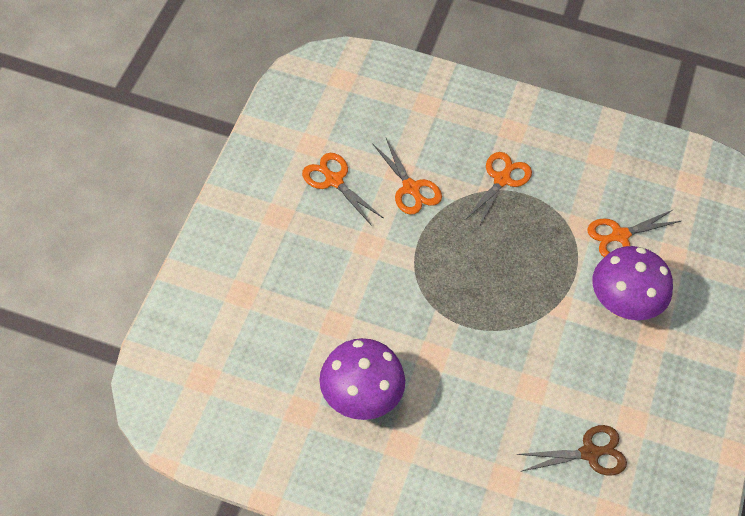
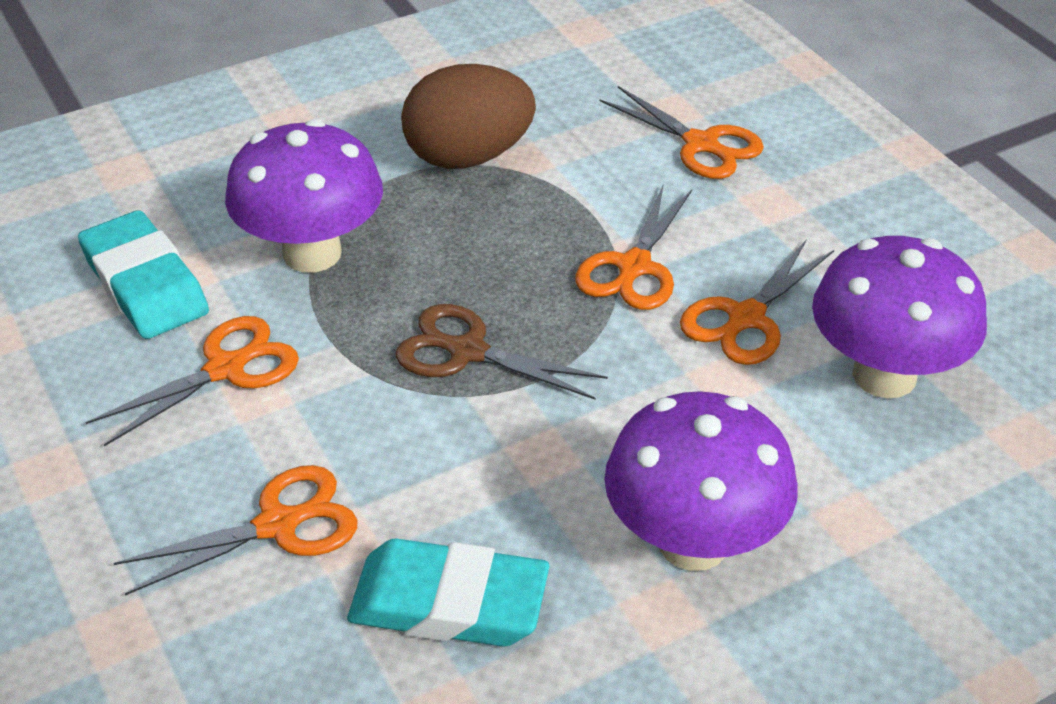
brown egg: none = 0 -> [401,64,536,169] = 1
orange scissors: [302,153,383,226] [372,138,442,215] [465,152,532,227] [587,209,681,257] = 4 -> [86,316,299,446] [114,465,357,595] [575,186,692,310] [599,86,764,179] [680,239,834,365] = 5
purple mushroom: [319,338,405,420] [592,246,673,320] = 2 -> [225,119,383,273] [604,391,798,571] [812,236,987,398] = 3
turquoise eraser: none = 0 -> [78,210,209,339] [347,538,549,647] = 2

